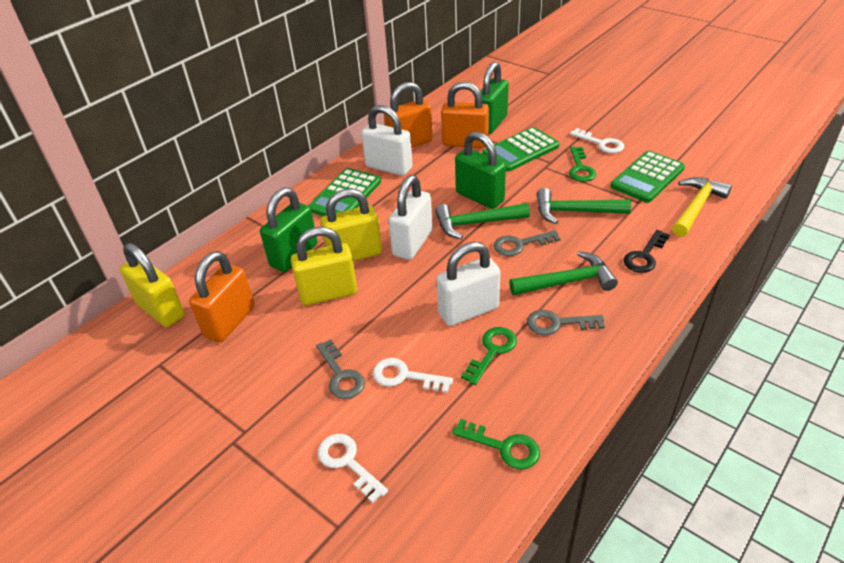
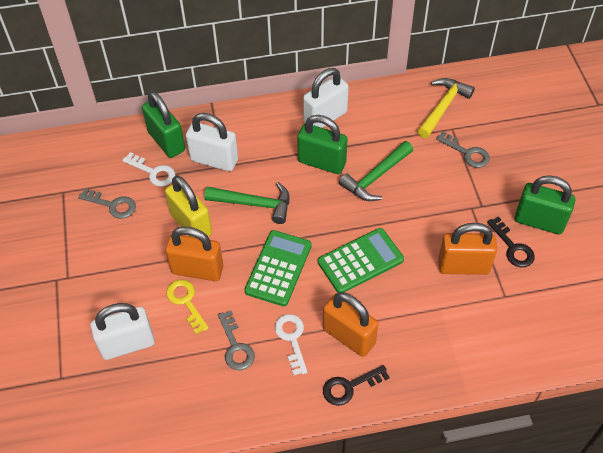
black key: [624,230,670,273] = 1 -> [323,365,389,406] [487,216,535,267] = 2
green calculator: [308,168,381,216] [482,127,559,172] [610,151,685,203] = 3 -> [244,230,312,306] [318,228,404,293] = 2
green hammer: [435,203,530,239] [509,251,618,295] [537,188,631,224] = 3 -> [204,182,289,224] [339,141,413,201] = 2
green key: [452,419,540,469] [461,327,517,385] [569,147,596,182] = 3 -> none = 0
white key: [318,434,388,503] [373,358,453,393] [570,128,624,153] = 3 -> [122,152,175,187] [275,314,307,376] = 2
yellow key: none = 0 -> [166,279,209,334] = 1
yellow padlock: [120,243,185,327] [291,227,357,305] [320,189,382,261] = 3 -> [165,175,212,237] = 1

